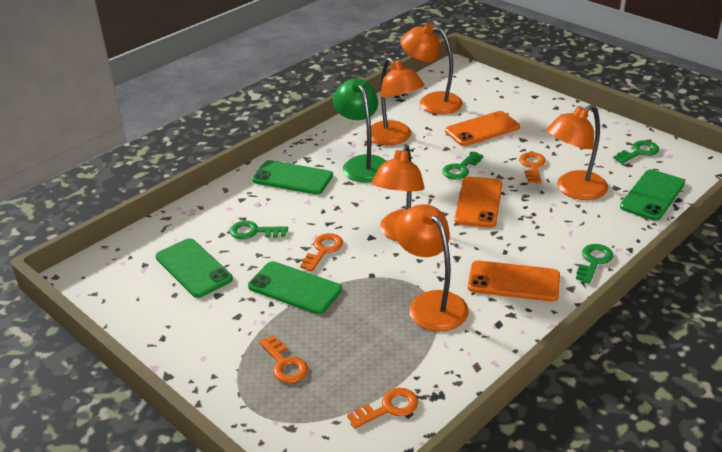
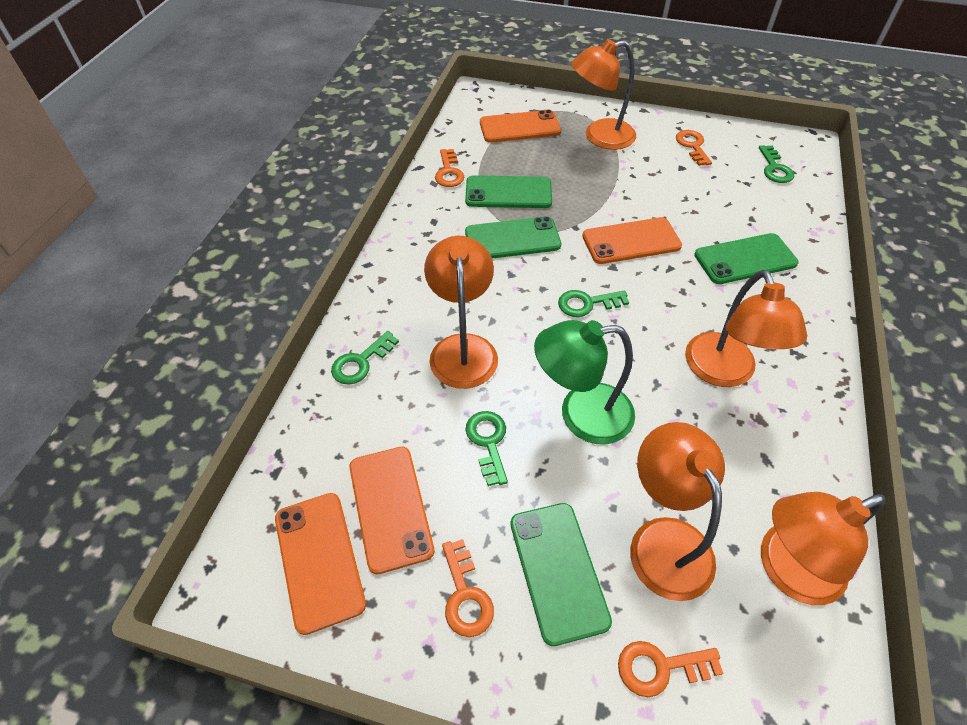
orange phone: [445,111,520,146] [454,176,503,228] [468,260,560,302] = 3 -> [275,493,366,635] [349,447,434,574] [480,110,561,143] [582,217,682,264] = 4

